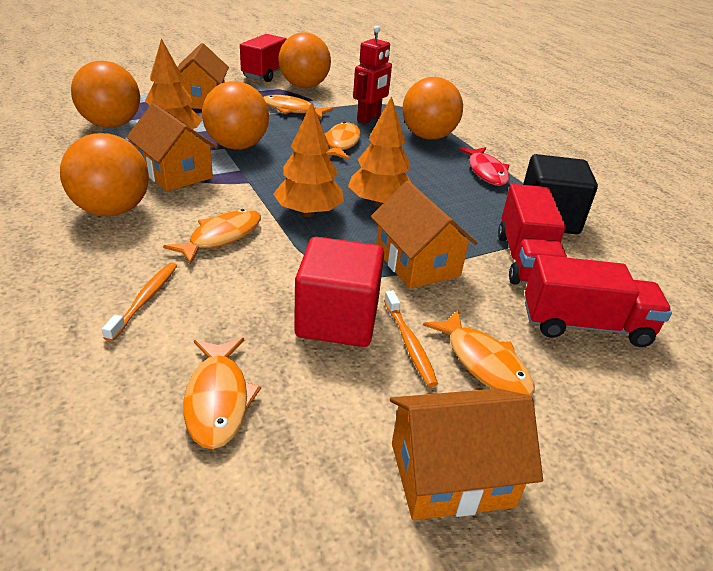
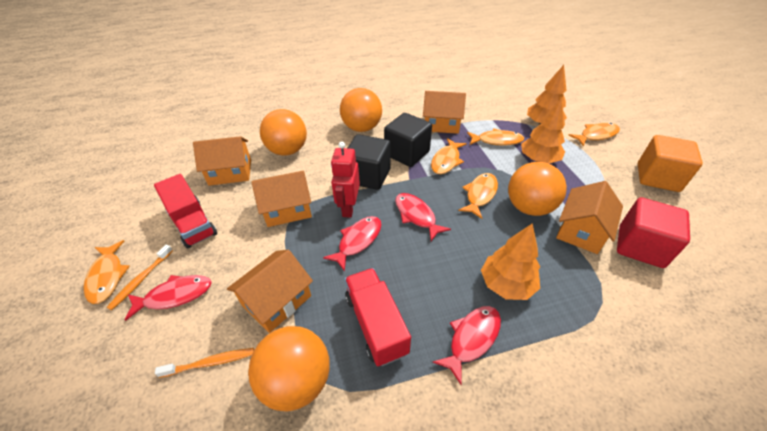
black cube: [523,154,598,234] = 1 -> [348,134,391,190] [384,113,432,167] = 2
orange ball: [60,133,149,216] [71,60,140,128] [202,81,269,150] [278,32,331,88] [402,77,463,139] = 5 -> [248,326,330,411] [260,109,307,156] [340,88,382,132] [508,162,567,216] = 4
orange cube: none = 0 -> [638,135,703,192] = 1
orange house: [127,103,218,191] [178,43,229,109] [371,181,477,289] [390,388,543,520] = 4 -> [193,136,251,186] [227,250,313,333] [251,171,312,227] [423,91,466,134] [556,181,623,254] = 5
red fish: [459,147,510,186] = 1 -> [125,275,212,321] [323,216,382,272] [395,193,451,241] [433,306,501,385] = 4
red truck: [240,34,287,82] [498,184,567,285] [525,255,672,347] = 3 -> [154,174,217,248] [345,268,411,367] = 2

